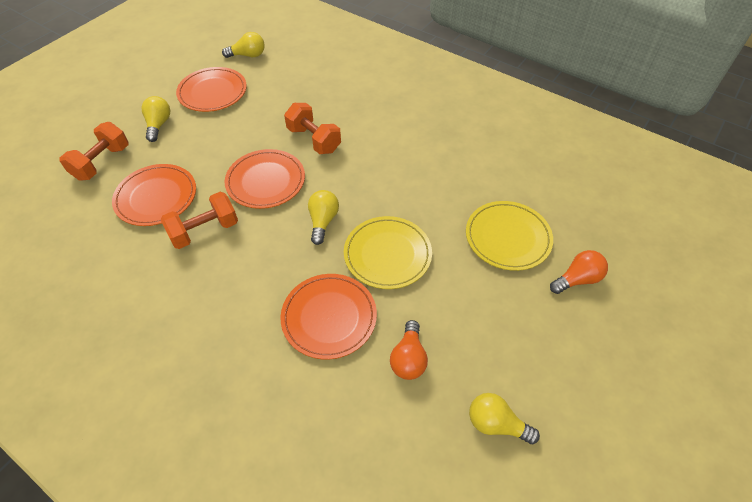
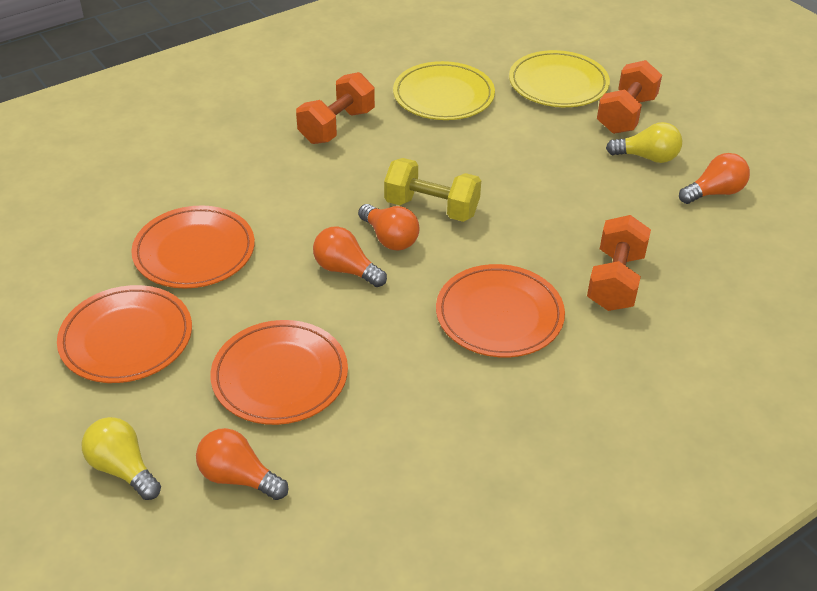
orange light bulb: [390,320,428,380] [550,250,608,294] = 2 -> [196,428,288,500] [313,226,387,287] [358,204,420,250] [679,153,750,204] = 4
yellow dumbbell: none = 0 -> [384,158,481,222] = 1
yellow light bulb: [141,96,170,142] [222,32,264,58] [308,190,339,245] [469,393,540,444] = 4 -> [82,417,161,500] [606,122,682,163] = 2

